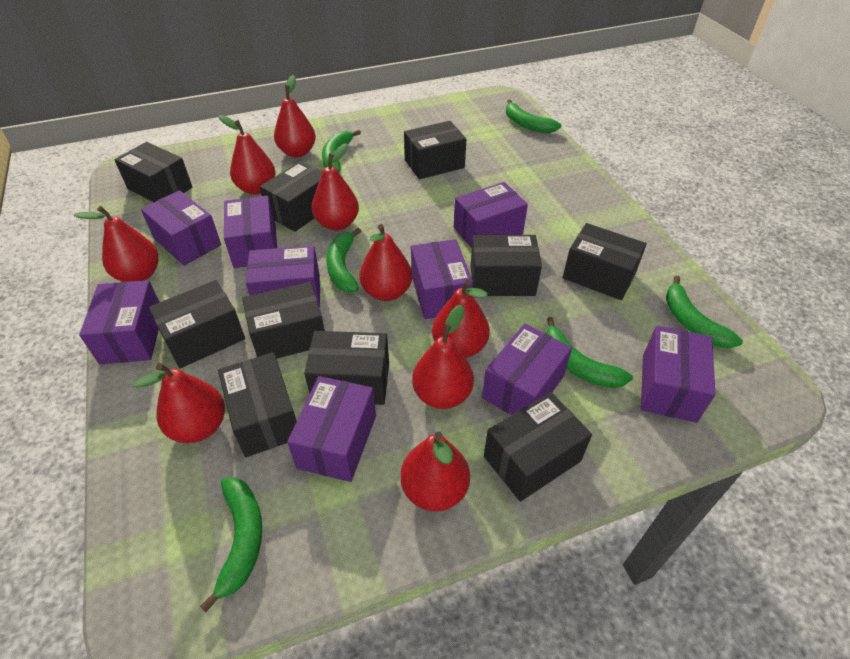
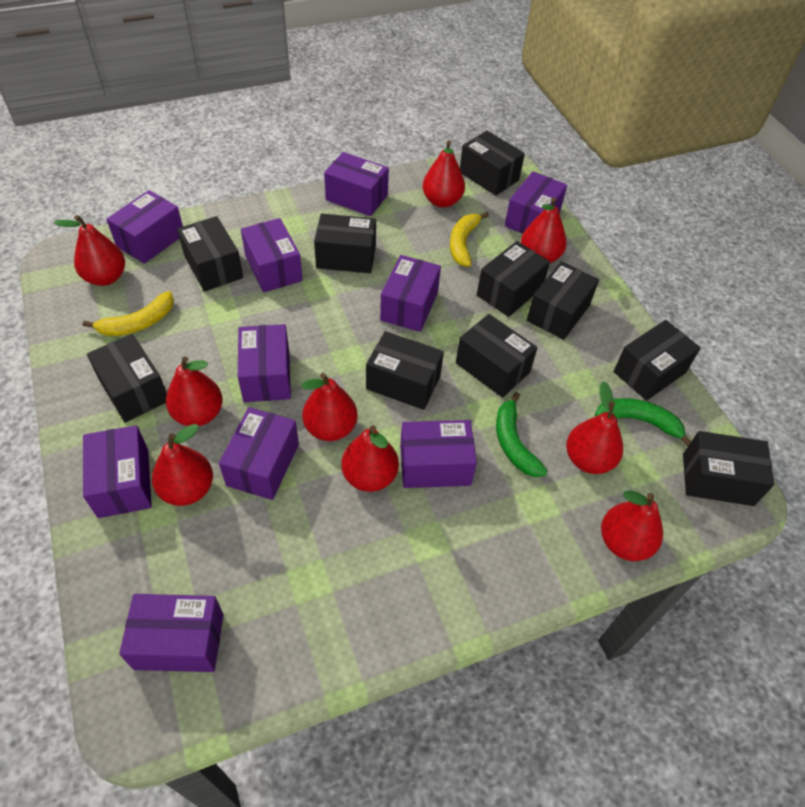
green banana: [200,478,262,612] [322,130,361,172] [326,228,361,292] [506,99,561,133] [546,317,633,388] [666,276,743,348] = 6 -> [496,392,548,477] [595,398,691,447] = 2
purple box: [79,280,159,364] [141,190,221,266] [224,195,277,268] [246,245,320,307] [287,376,376,482] [411,239,473,319] [454,182,528,248] [482,323,572,415] [641,326,715,423] = 9 -> [83,425,152,518] [106,190,183,264] [119,594,224,672] [219,407,299,500] [238,324,291,402] [241,218,303,292] [324,152,389,216] [380,255,441,332] [400,420,477,488] [505,171,567,234] = 10
yellow banana: none = 0 -> [83,291,174,336] [450,212,489,267] = 2

